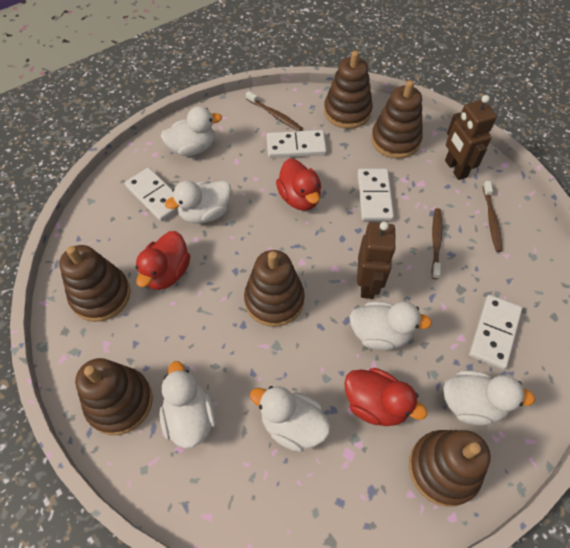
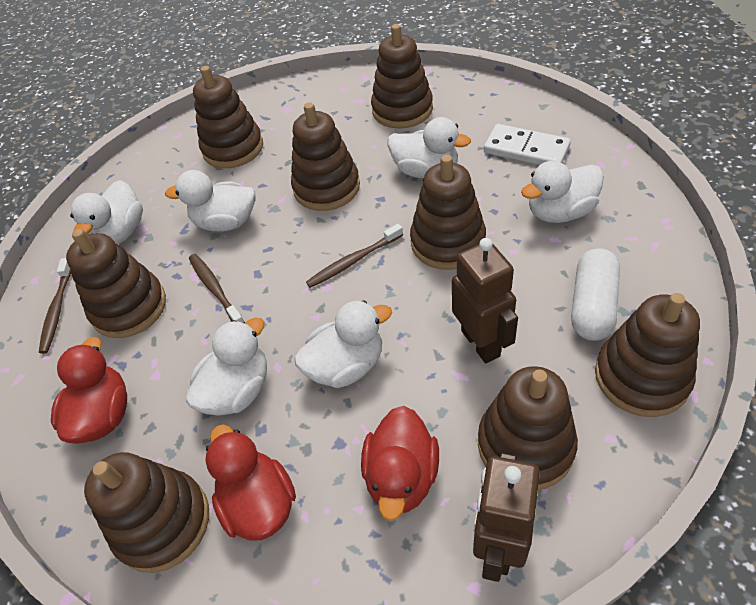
brown stacking toy: [59,245,131,322] [75,358,153,435] [244,250,305,327] [324,51,373,129] [371,80,423,159] [409,430,491,507] = 6 -> [66,229,166,338] [84,452,209,573] [193,66,263,168] [291,102,360,211] [371,24,433,129] [410,155,486,270] [478,366,578,490] [595,293,700,417] = 8
white capsule: none = 0 -> [571,248,620,341] = 1
white domino: [125,167,178,222] [267,130,327,158] [358,169,394,221] [469,295,522,370] = 4 -> [484,124,571,165] = 1

